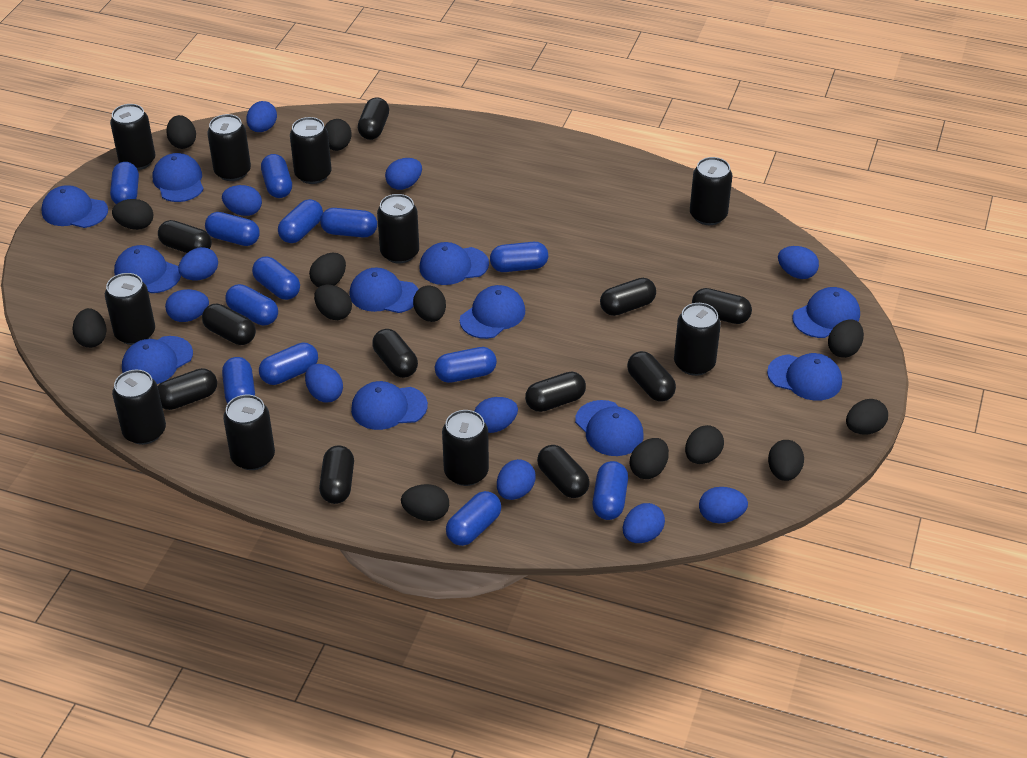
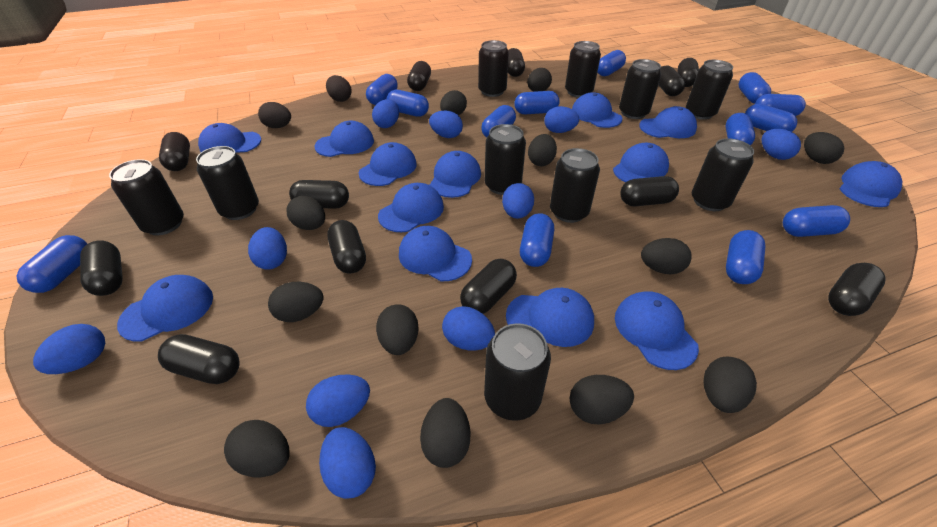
black capsule: [158,220,212,253] [158,368,217,410] [202,304,256,345] [319,445,354,504] [358,97,389,140] [372,329,418,378] [525,372,586,412] [537,445,590,498] [600,278,656,316] [627,351,676,402] [692,288,752,324] = 11 -> [80,240,123,296] [158,334,240,384] [159,132,190,171] [289,180,349,209] [327,220,366,274] [407,61,431,91] [460,259,517,314] [508,48,525,77] [620,176,679,206] [658,65,685,96] [678,58,699,87] [828,263,886,316] = 12
black egg: [72,308,107,348] [112,199,153,230] [166,115,196,149] [309,253,346,287] [314,285,352,320] [325,119,352,151] [401,484,449,521] [413,285,446,322] [630,438,669,479] [685,425,724,464] [768,440,804,481] [828,319,864,358] [846,399,888,434] = 13 -> [224,420,290,478] [258,102,291,128] [268,282,324,322] [286,196,325,230] [326,75,352,102] [376,304,419,355] [420,398,470,468] [440,90,467,116] [527,68,552,92] [528,134,557,166] [570,375,634,425] [641,238,692,274] [704,356,757,413] [804,132,844,164] = 14
blue cap: [41,185,108,228] [114,245,181,293] [122,336,193,384] [152,153,204,202] [349,268,418,313] [351,381,428,430] [419,242,489,285] [460,285,525,339] [575,400,644,456] [767,353,842,401] [792,287,860,338] = 11 -> [117,275,213,341] [198,123,261,153] [314,121,374,157] [359,142,417,186] [378,183,444,232] [399,226,472,281] [430,151,481,198] [506,288,594,347] [572,92,622,128] [613,143,669,182] [615,291,699,370] [639,106,697,138] [839,161,902,207] = 13
blue egg: [165,289,209,322] [178,247,218,280] [222,185,262,216] [246,101,277,132] [305,364,343,403] [385,158,422,190] [474,397,518,433] [497,459,536,500] [623,503,665,543] [699,487,748,523] [778,246,819,279] = 11 -> [33,324,105,374] [248,227,287,270] [306,374,370,427] [319,427,376,499] [372,99,399,128] [429,111,463,138] [442,306,495,351] [502,183,534,219] [544,106,579,133] [761,129,801,160] = 10

